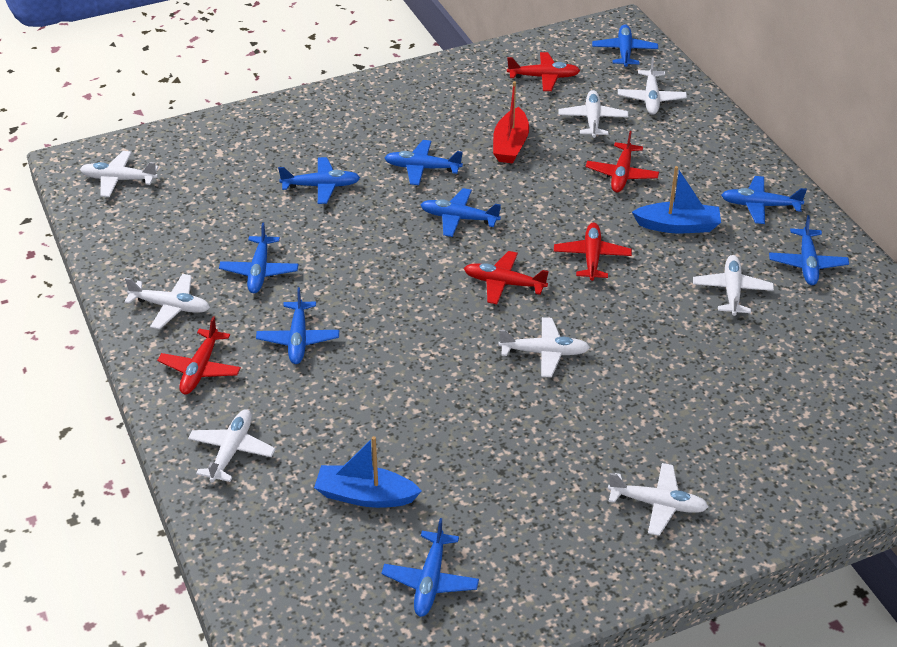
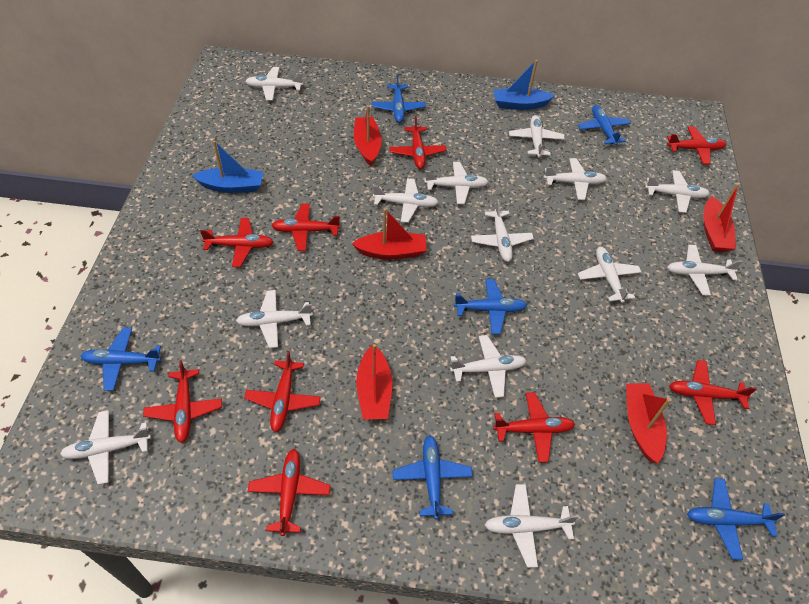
blue plane: [219,222,299,293] [256,287,339,364] [278,157,360,204] [381,518,479,617] [384,140,463,185] [421,188,501,237] [592,24,658,67] [721,176,807,224] [769,215,849,285] = 9 -> [80,327,161,391] [372,74,426,123] [393,435,473,520] [454,279,527,334] [578,105,631,146] [687,478,785,560] = 6
red boat: [493,81,529,164] = 1 -> [352,208,427,259] [354,105,382,166] [356,344,392,420] [626,383,671,464] [703,183,739,252] = 5
red plane: [157,317,241,394] [464,251,549,304] [507,52,580,91] [554,223,632,281] [586,131,659,192] = 5 -> [143,360,222,443] [200,218,274,267] [244,351,321,432] [247,449,330,536] [271,203,340,251] [390,116,447,169] [493,392,575,463] [667,126,727,165] [669,360,757,425] = 9
white plane: [80,151,158,197] [124,274,210,329] [188,409,275,483] [498,317,590,377] [558,90,628,138] [608,463,708,536] [618,58,687,115] [693,255,774,316] = 8 -> [60,410,151,485] [236,290,313,348] [245,67,304,101] [373,178,439,223] [425,162,489,204] [450,335,527,398] [471,200,534,262] [485,484,579,568] [509,115,565,157] [544,158,607,200] [578,247,642,303] [645,170,710,213] [667,245,743,296] = 13

